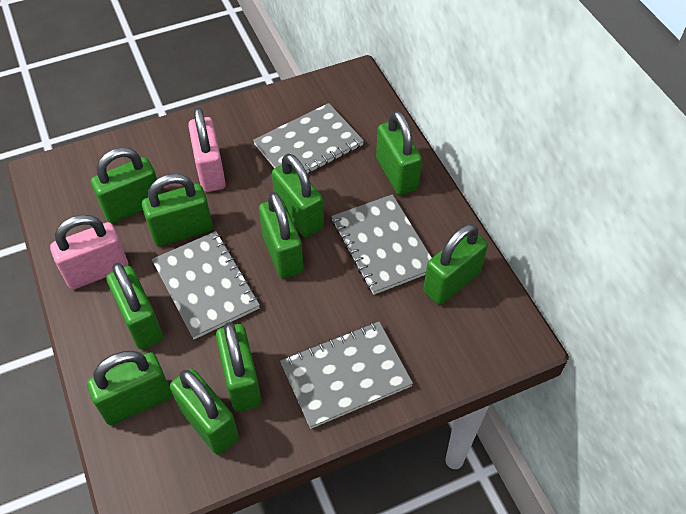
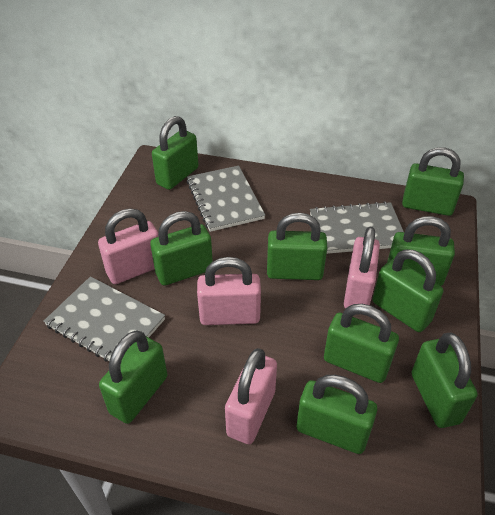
grey notebook: [152,231,260,339] [253,103,364,173] [280,322,413,429] [331,194,432,295] = 4 -> [44,276,165,362] [187,165,265,232] [310,201,404,254] = 3
pink padlock: [50,215,129,289] [188,107,226,192] = 2 -> [98,209,159,284] [197,257,261,325] [225,348,277,444] [344,227,380,309] = 4

